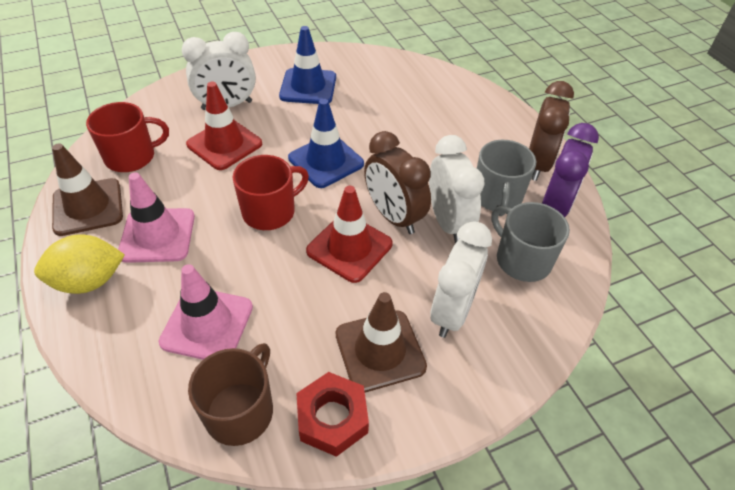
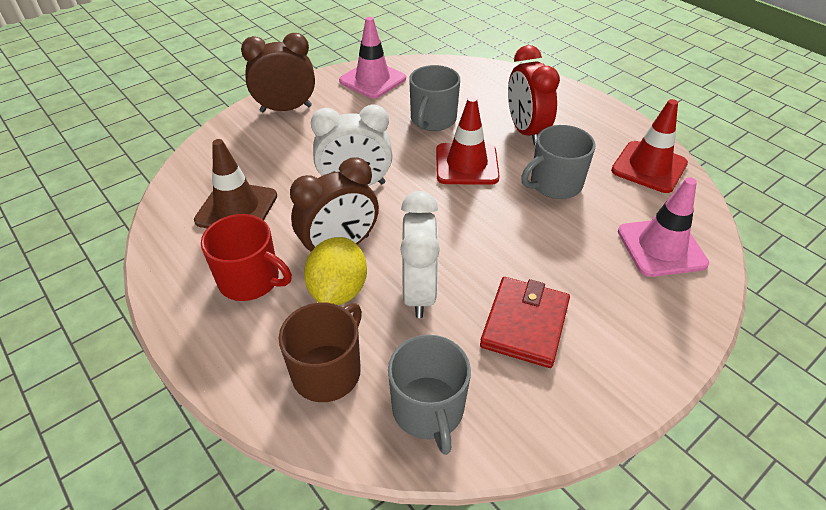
blue traffic cone: [279,26,336,104] [288,99,364,188] = 2 -> none = 0
brown traffic cone: [52,143,123,236] [336,292,427,393] = 2 -> [194,139,277,228] = 1
grey mug: [477,140,536,216] [491,202,570,282] = 2 -> [388,335,471,455] [409,65,460,131] [521,125,596,199] = 3
purple clock: [542,123,599,217] = 1 -> none = 0
red clock: none = 0 -> [508,45,560,145] = 1
red mug: [86,102,169,172] [232,155,309,230] = 2 -> [201,214,292,301] = 1
red nut: [296,372,369,457] = 1 -> none = 0
red wallet: none = 0 -> [480,277,570,368] = 1
white clock: [182,32,256,110] [429,135,484,243] [430,221,492,338] = 3 -> [311,105,393,186] [400,191,440,318] = 2

